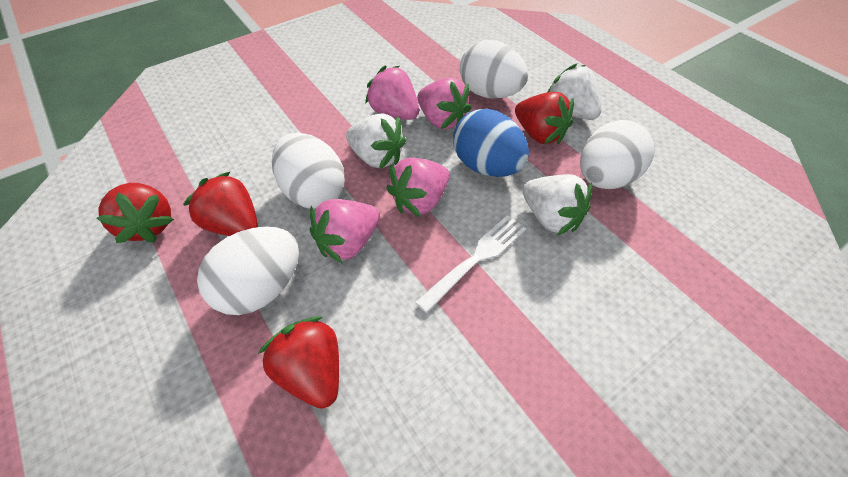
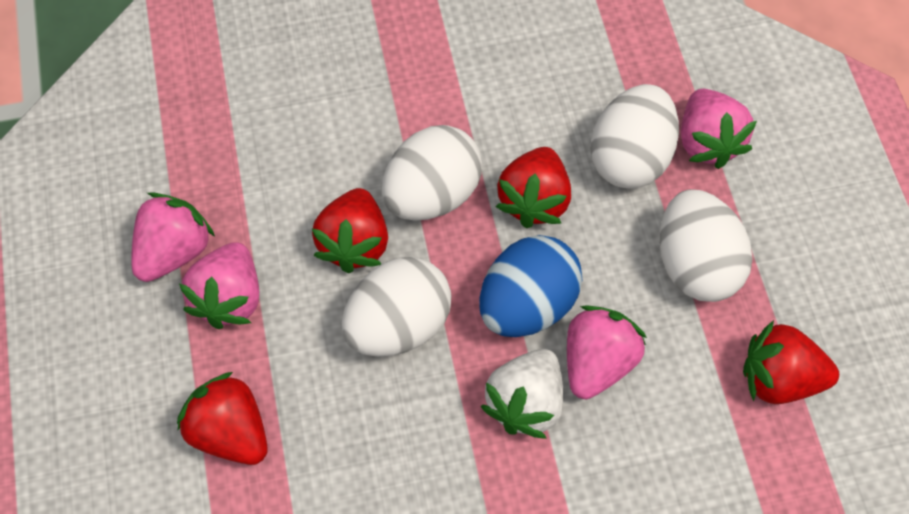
white fork: [415,215,526,313] = 1 -> none = 0
white strawberry: [346,113,406,169] [523,174,592,235] [548,64,602,120] = 3 -> [480,349,563,439] = 1

